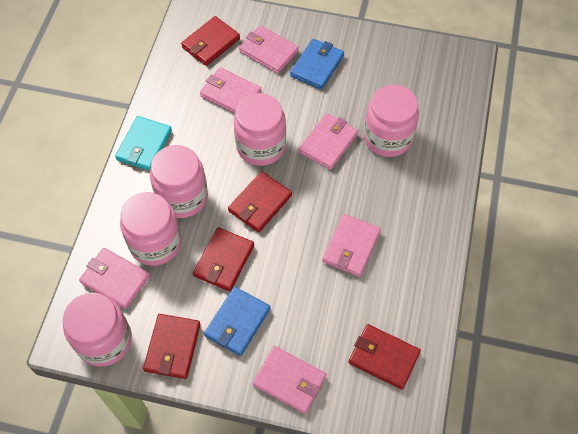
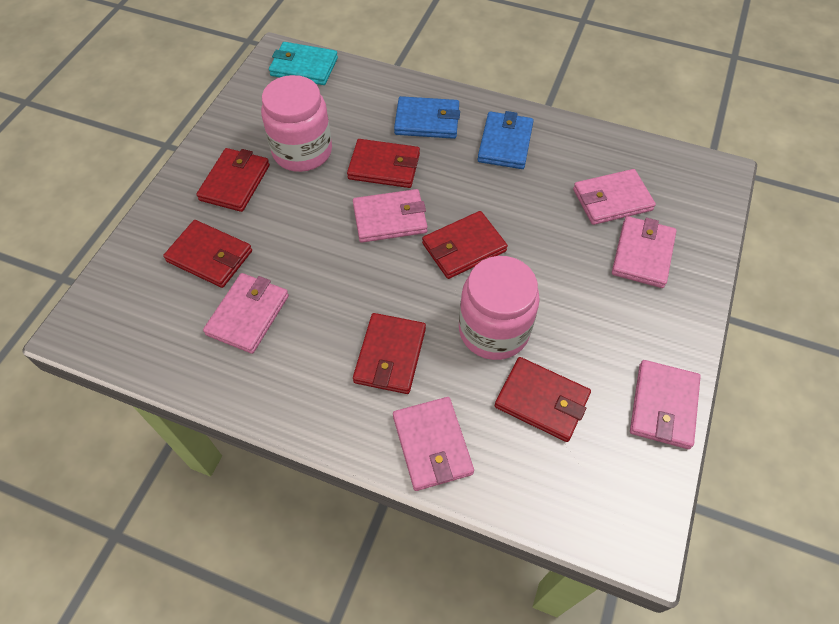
pink jar: [63,292,132,367] [120,192,182,266] [150,145,208,218] [233,93,286,166] [364,85,419,157] = 5 -> [261,75,332,172] [459,256,540,360] = 2
red wallet: [143,314,201,379] [181,16,240,66] [193,228,254,291] [228,171,292,232] [348,324,421,390] = 5 -> [163,220,252,288] [196,148,270,212] [347,139,420,188] [353,313,426,394] [422,211,508,279] [495,357,591,442] = 6

